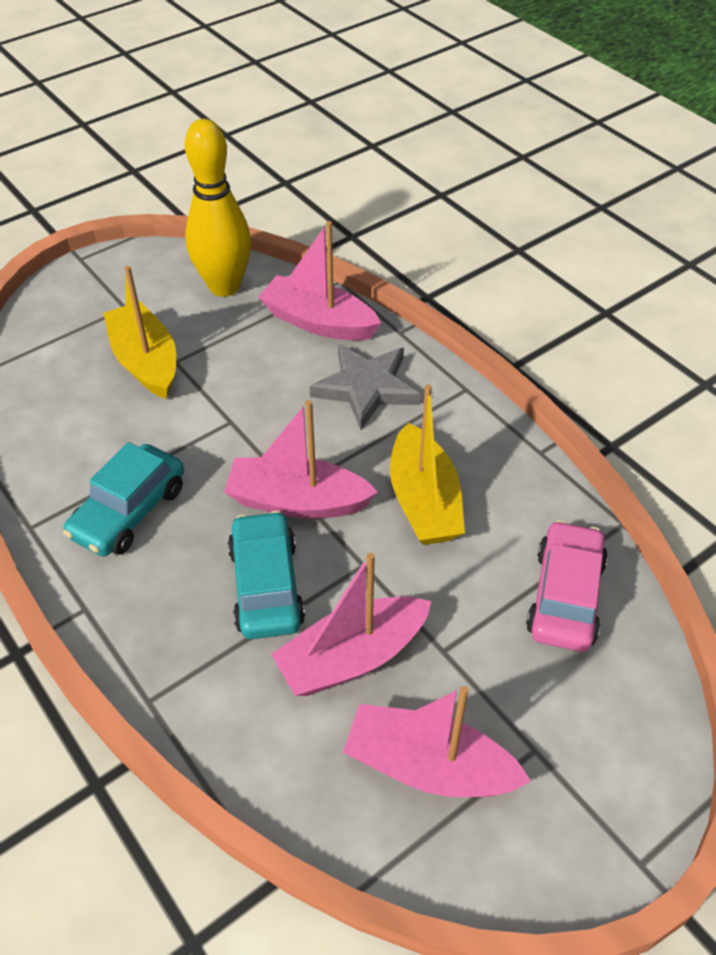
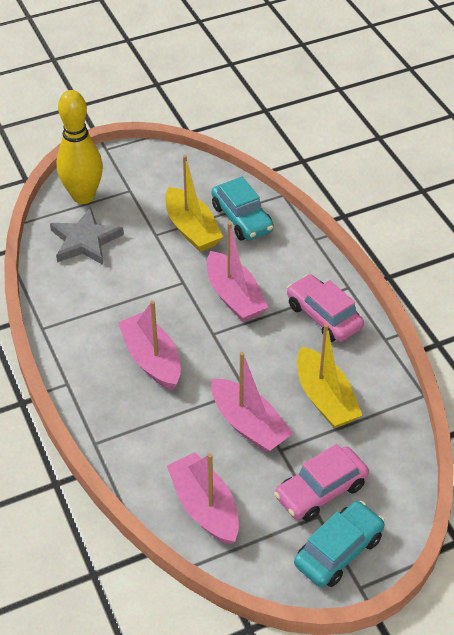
pink car: [526,520,608,652] = 1 -> [274,444,369,522] [287,274,364,342] = 2

